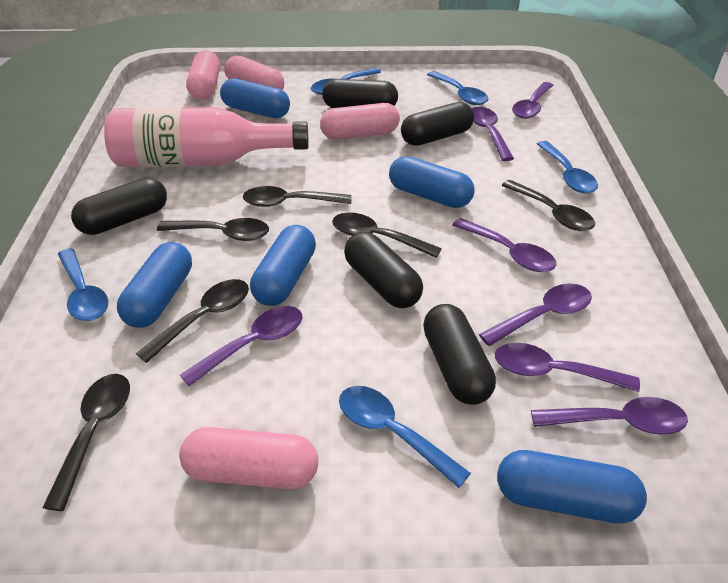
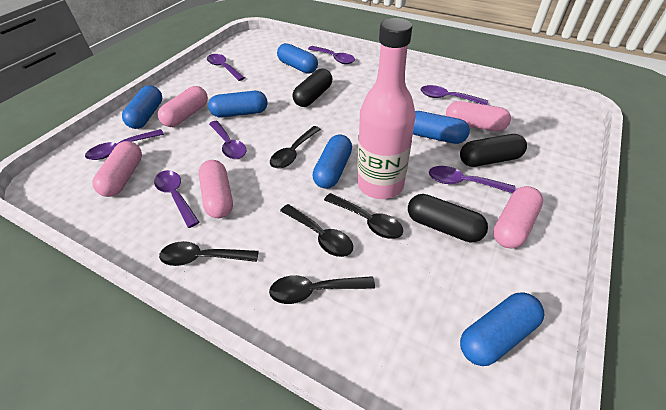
black capsule: [71,178,167,235] [322,79,398,108] [344,232,423,308] [401,102,474,146] [423,304,496,405] = 5 -> [293,68,333,107] [408,194,488,243] [460,134,527,167] = 3
black spoon: [42,374,130,511] [136,279,249,363] [157,218,269,241] [243,186,352,207] [332,213,442,258] [501,180,595,231] = 6 -> [159,241,259,266] [269,275,375,304] [270,126,321,169] [280,204,353,257] [324,193,403,239] = 5
blue capsule: [117,242,192,328] [220,78,290,118] [250,225,316,306] [389,156,474,208] [497,450,647,523] = 5 -> [122,85,162,129] [208,91,268,118] [277,43,318,74] [313,135,352,189] [413,111,470,144] [460,292,544,366] = 6
blue spoon: [58,248,109,321] [311,68,381,95] [339,386,471,488] [427,71,489,105] [537,141,598,194] = 5 -> none = 0
pink capsule: [179,427,318,489] [186,50,220,100] [224,55,284,90] [320,103,400,140] = 4 -> [92,141,142,197] [158,86,208,127] [199,160,233,218] [446,101,511,132] [493,186,543,249] = 5

